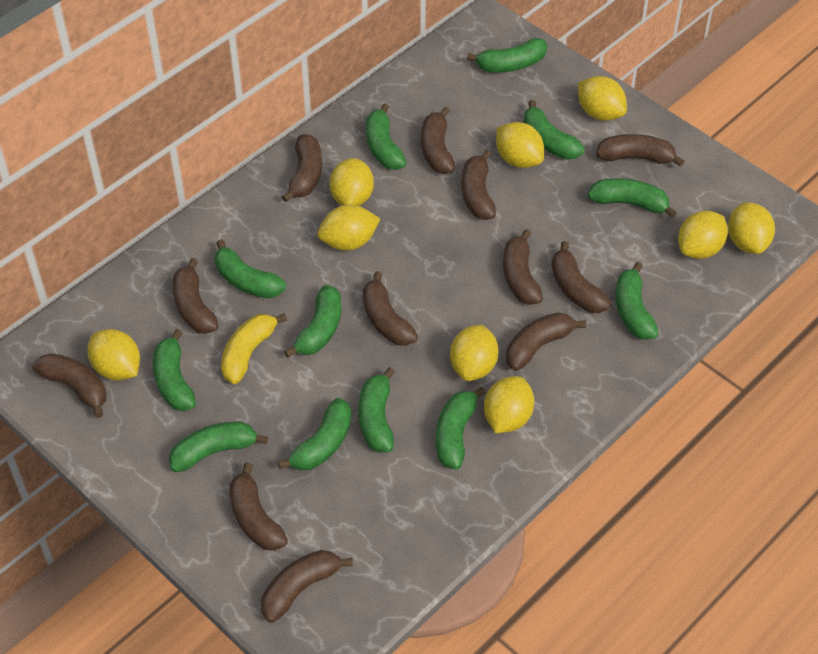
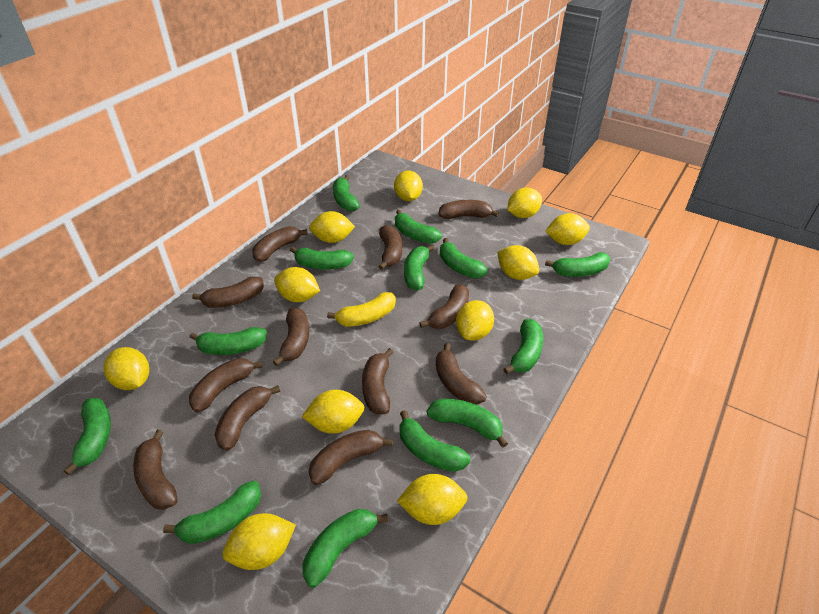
green banana: [153,329,196,411] [169,422,268,472] [215,239,286,298] [278,398,351,471] [284,285,341,358] [358,367,395,452] [366,103,406,170] [436,386,486,469] [467,38,547,72] [523,100,585,160] [588,178,676,218] [615,262,659,340] = 12 -> [64,398,111,476] [163,481,261,544] [189,327,267,355] [290,247,354,269] [302,509,388,588] [333,175,360,211] [395,210,442,244] [399,410,471,472] [404,244,434,290] [427,399,508,448] [440,238,488,278] [503,319,543,374] [545,252,610,277] = 13
yellow lemon: [87,329,140,380] [318,205,380,251] [329,158,374,206] [450,325,499,381] [484,376,534,433] [496,122,544,168] [578,76,627,121] [678,211,728,259] [728,202,775,254] = 9 -> [104,347,149,390] [222,513,296,570] [274,267,320,302] [302,390,364,434] [309,211,355,243] [394,170,423,201] [397,474,468,525] [456,300,494,341] [497,245,539,280] [507,188,542,218] [545,213,590,245] = 11

